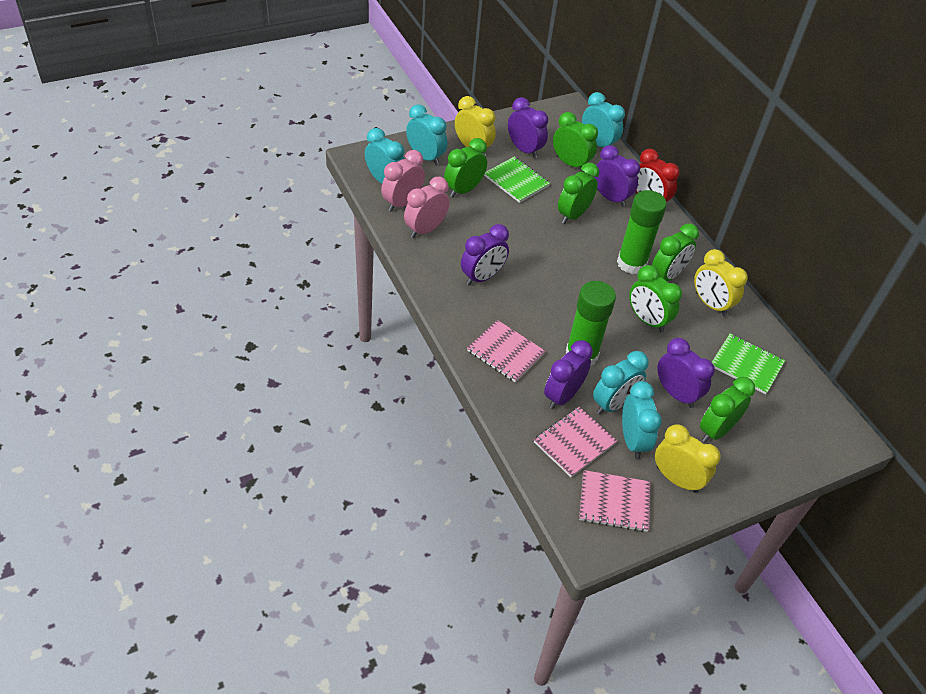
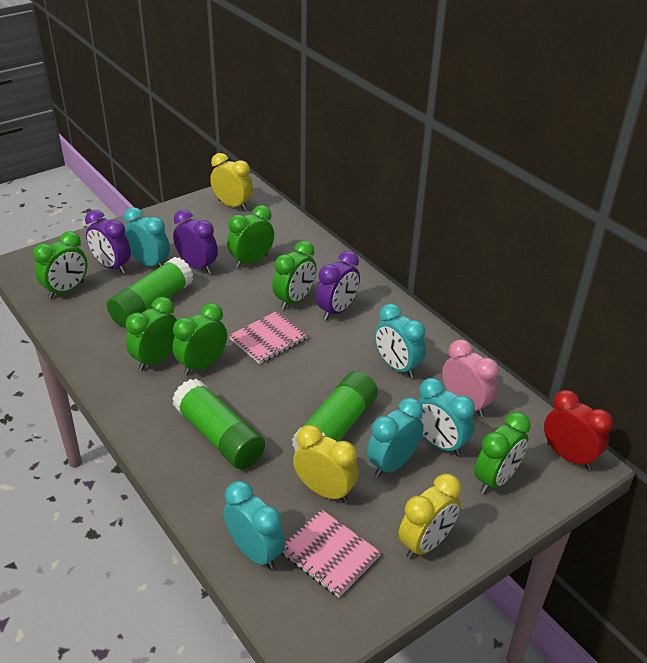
green glue stick: [566,281,616,367] [617,190,667,274] = 2 -> [107,257,193,327] [172,379,265,469] [292,371,378,451] = 3
green notebook: [484,157,550,203] [712,333,785,394] = 2 -> none = 0
pink clock: [381,150,425,212] [404,177,449,238] = 2 -> [442,339,499,417] = 1
pink notebook: [467,320,545,382] [534,407,617,477] [579,470,650,532] = 3 -> [229,311,308,364] [282,509,381,598] = 2
purple clock: [461,224,509,286] [508,97,548,159] [544,340,593,409] [594,145,640,207] [657,338,715,408] = 5 -> [85,210,131,274] [173,210,218,274] [316,251,360,320] = 3

